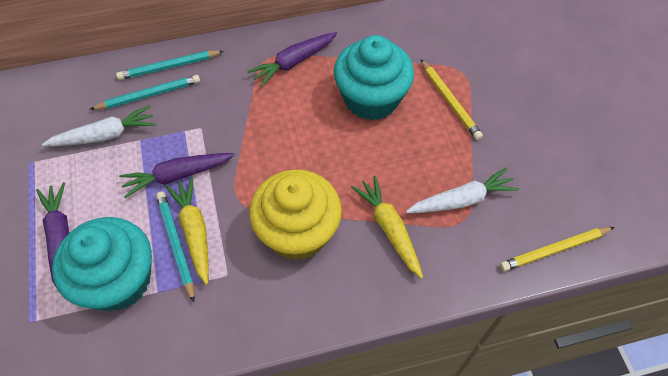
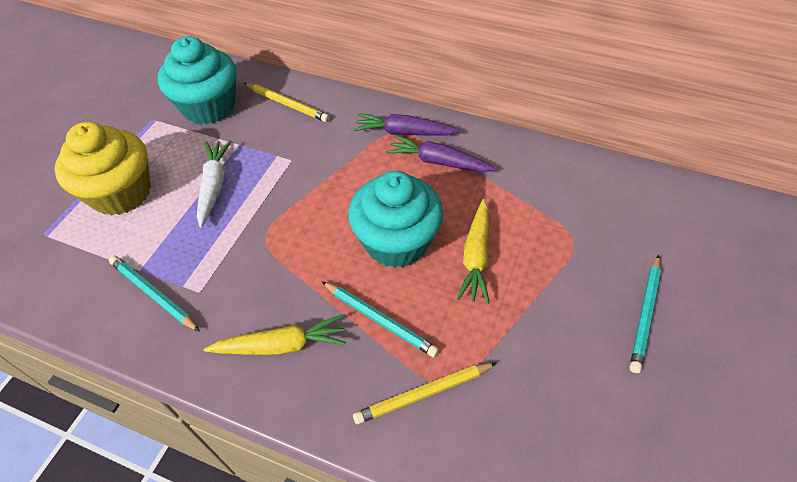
purple carrot: [36,182,69,288] [119,153,235,198] [247,32,337,87] = 3 -> [353,113,460,136] [386,135,496,172] = 2
white carrot: [42,106,155,146] [406,168,519,213] = 2 -> [197,140,232,228] = 1

